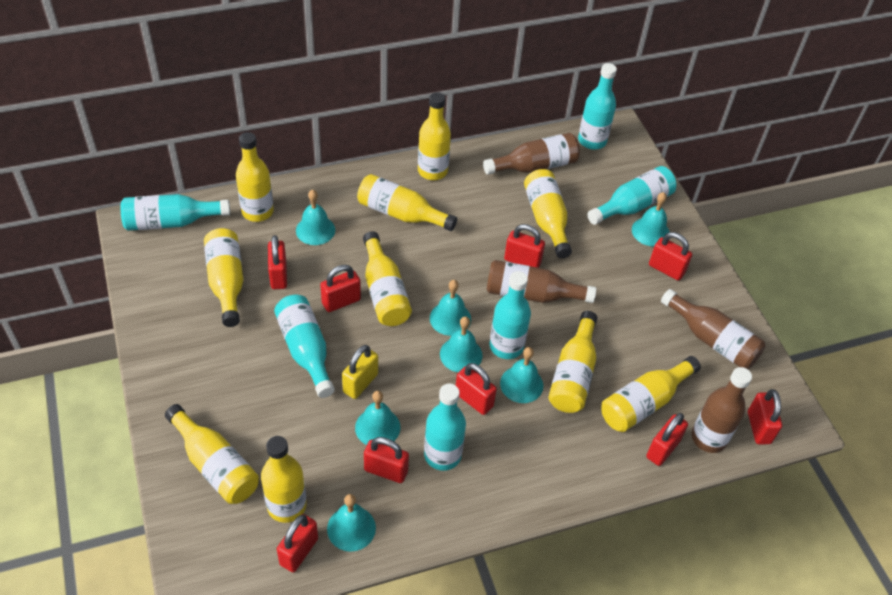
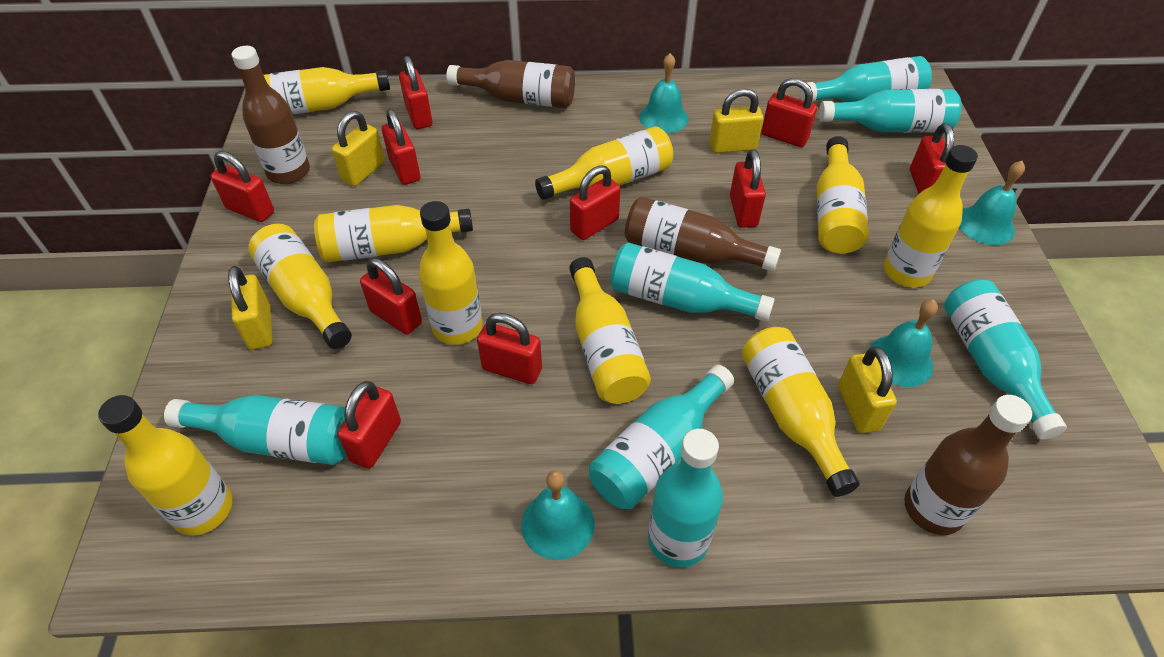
red padlock: [268,235,287,289] [277,514,318,572] [320,265,361,312] [364,437,409,483] [456,363,497,415] [504,224,545,268] [646,413,688,466] [649,232,692,281] [748,389,782,444] = 9 -> [211,151,274,222] [337,381,401,469] [360,258,422,335] [382,109,420,185] [399,56,432,129] [477,313,542,384] [570,165,621,240] [730,149,766,228] [761,78,817,147] [910,123,954,194] = 10
turquoise bell: [296,190,335,245] [327,494,376,552] [355,391,400,445] [430,280,471,336] [440,317,483,372] [500,347,543,403] [632,192,669,246] = 7 -> [521,470,595,560] [639,53,688,133] [870,299,938,387] [959,161,1025,245] = 4
turquoise bottle: [120,194,230,231] [274,295,335,398] [424,384,466,471] [490,271,531,359] [578,63,617,150] [587,166,676,225] = 6 -> [164,395,347,465] [589,365,734,509] [610,243,775,322] [648,429,723,568] [800,56,932,102] [819,89,962,133] [944,280,1067,440] = 7
yellow padlock: [342,345,378,399] = 1 -> [228,266,272,350] [332,111,385,186] [709,88,763,153] [838,346,897,433] = 4

